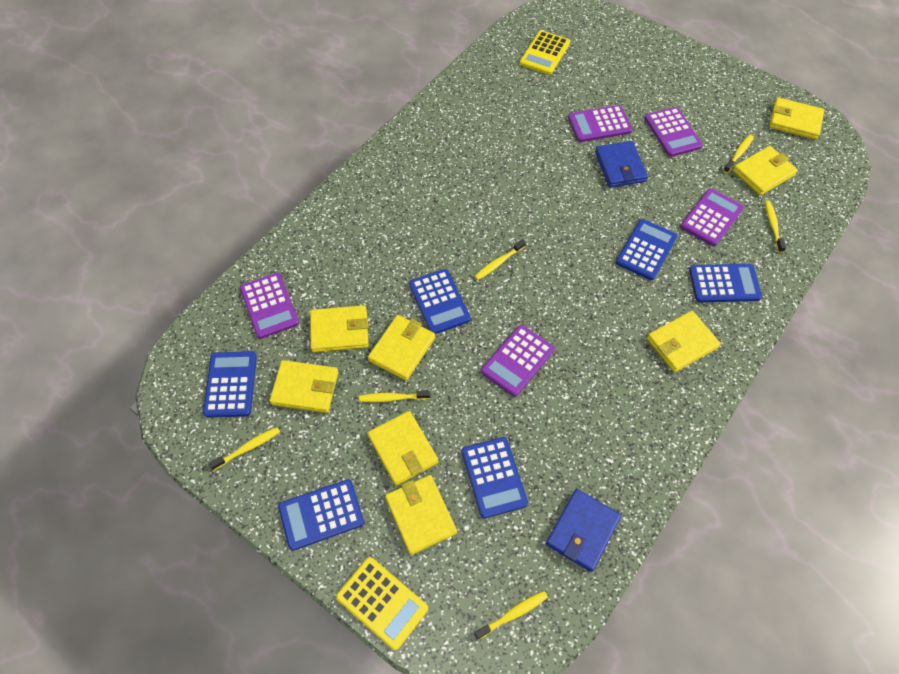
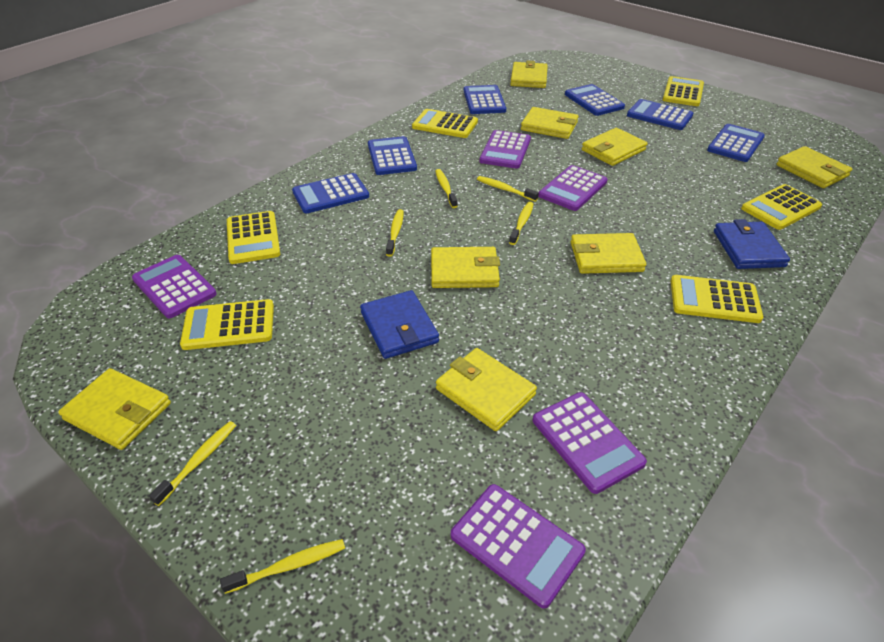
yellow calculator: [336,557,428,651] [520,30,570,75] = 2 -> [180,299,274,350] [227,211,280,264] [412,109,478,138] [663,76,704,106] [671,275,763,323] [741,184,822,230] = 6

